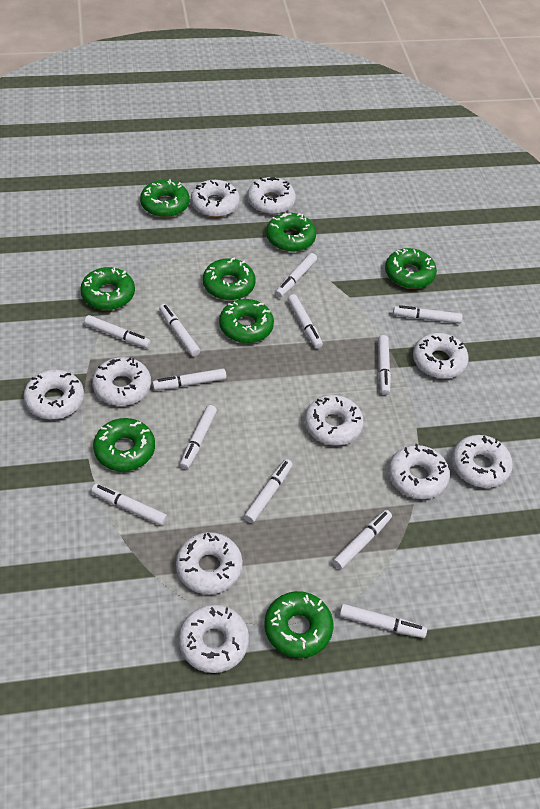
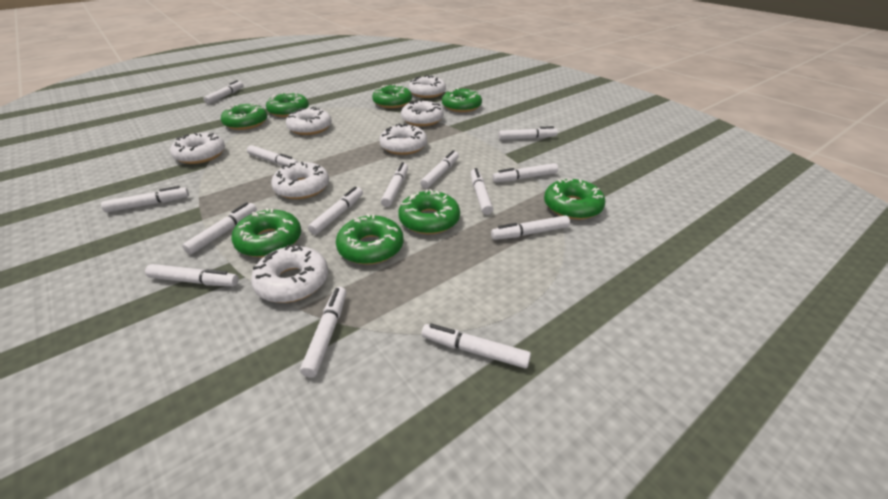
white donut: [23,370,84,419] [92,357,151,406] [176,532,243,594] [179,605,249,673] [191,180,240,217] [247,177,296,214] [305,395,364,446] [388,444,450,499] [413,333,469,379] [452,435,513,488] = 10 -> [170,133,225,164] [251,244,328,303] [271,162,329,199] [286,107,332,135] [379,124,427,155] [401,100,444,126] [408,75,446,98] = 7
white marker: [84,315,151,348] [91,484,167,526] [152,368,226,390] [159,304,200,357] [180,405,217,469] [244,459,293,523] [275,253,317,298] [288,294,323,349] [333,510,392,569] [339,604,427,638] [378,335,391,395] [393,305,462,324] = 12 -> [101,186,189,213] [145,264,239,286] [182,202,257,255] [203,80,243,104] [247,145,298,166] [300,287,347,377] [308,187,363,235] [381,162,408,207] [420,150,459,189] [421,324,531,369] [471,168,493,215] [491,216,570,240] [492,163,558,182] [499,126,558,140] = 14

